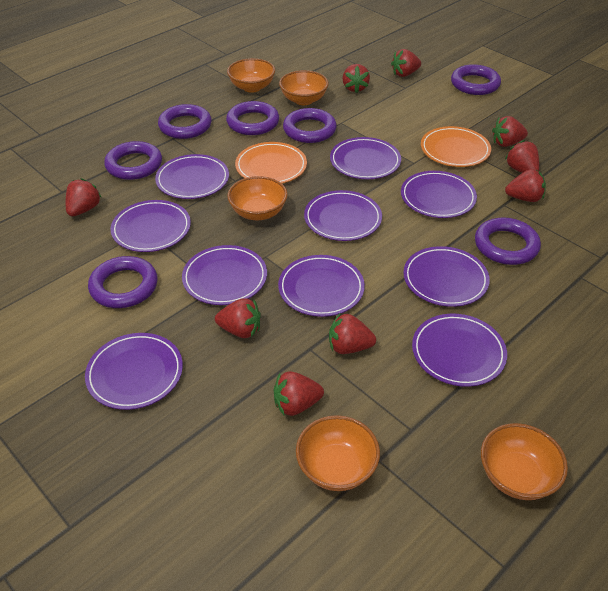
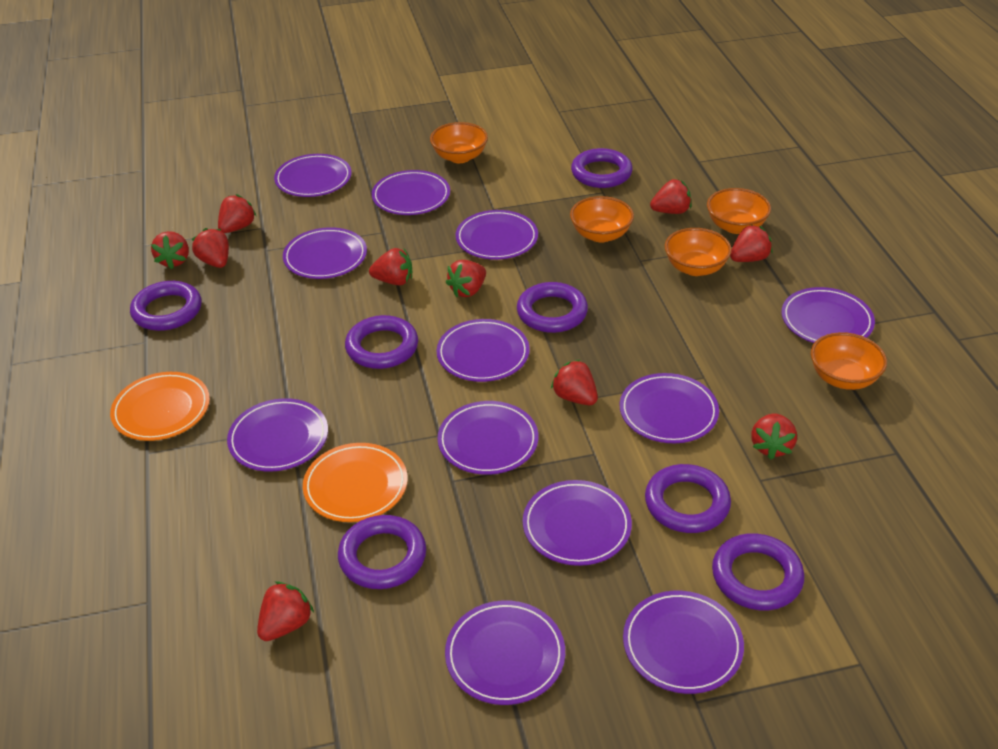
purple plate: [85,333,183,410] [111,200,191,252] [155,154,229,199] [182,245,267,305] [278,255,365,317] [304,190,382,241] [330,137,401,179] [401,171,477,218] [403,246,490,307] [412,314,507,387] = 10 -> [227,398,328,472] [274,154,351,197] [283,227,367,279] [372,170,450,215] [436,319,530,382] [438,401,538,475] [445,600,565,705] [456,210,538,260] [523,480,632,566] [620,373,719,443] [623,591,744,694] [781,287,875,343] = 12
red strawberry: [66,178,101,216] [215,298,261,338] [274,371,324,416] [329,313,376,354] [342,64,370,93] [391,49,421,77] [492,116,528,147] [505,140,539,173] [505,169,546,202] = 9 -> [151,231,189,269] [191,228,229,268] [218,194,256,233] [257,581,314,641] [369,248,412,285] [446,260,486,297] [551,359,598,405] [650,179,691,214] [730,224,773,262] [751,414,797,460] = 10

